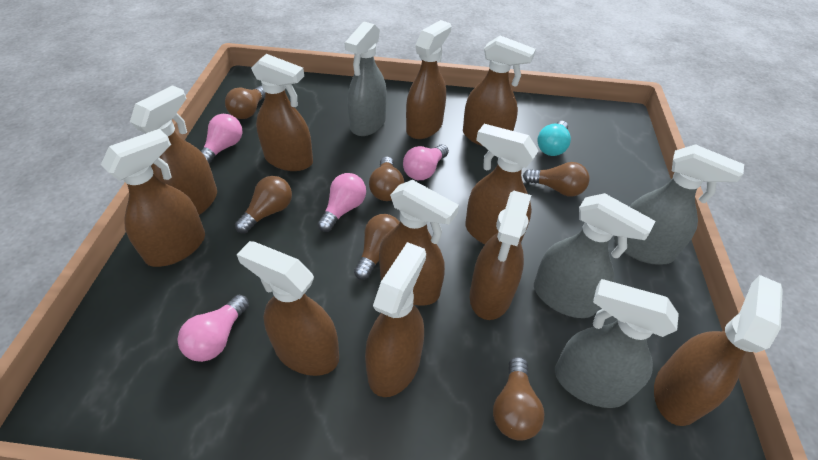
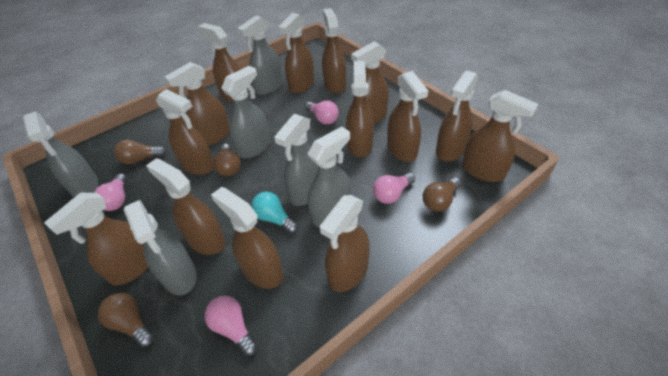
brown light bulb: [225,86,265,119] [235,176,292,233] [354,214,400,280] [369,156,404,201] [493,357,544,441] [523,162,589,197] = 6 -> [98,293,154,347] [114,139,166,164] [213,144,241,176] [423,177,461,212] = 4
brown spray bottle: [101,129,205,267] [130,85,217,215] [236,241,339,376] [251,54,313,171] [365,242,426,397] [379,180,459,305] [406,20,451,139] [463,35,536,146] [465,124,539,244] [470,191,531,320] [654,275,783,426] = 11 -> [44,193,148,286] [146,158,225,255] [156,89,214,175] [165,62,230,146] [198,23,241,103] [211,187,284,289] [278,13,314,93] [320,195,370,292] [322,8,346,93] [346,61,374,157] [351,41,389,124] [387,71,428,162] [436,70,478,162] [462,90,538,182] = 14
grey spray bottle: [345,22,387,136] [534,193,655,318] [555,279,679,408] [614,144,744,265] = 4 -> [23,111,98,197] [124,200,197,295] [221,66,270,158] [237,15,283,95] [274,114,319,206] [308,127,351,227] = 6

